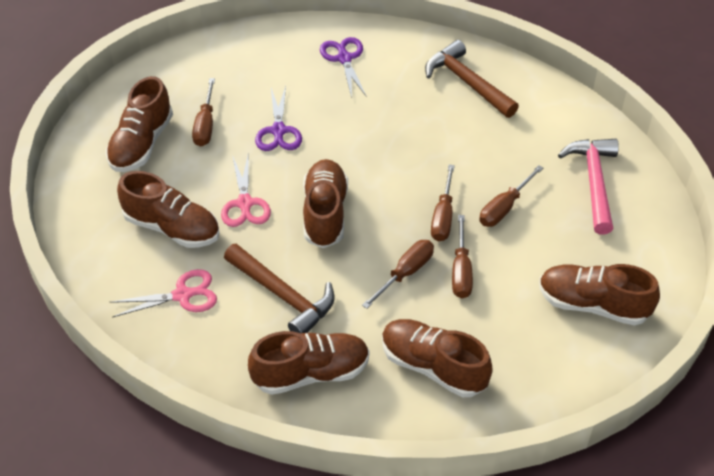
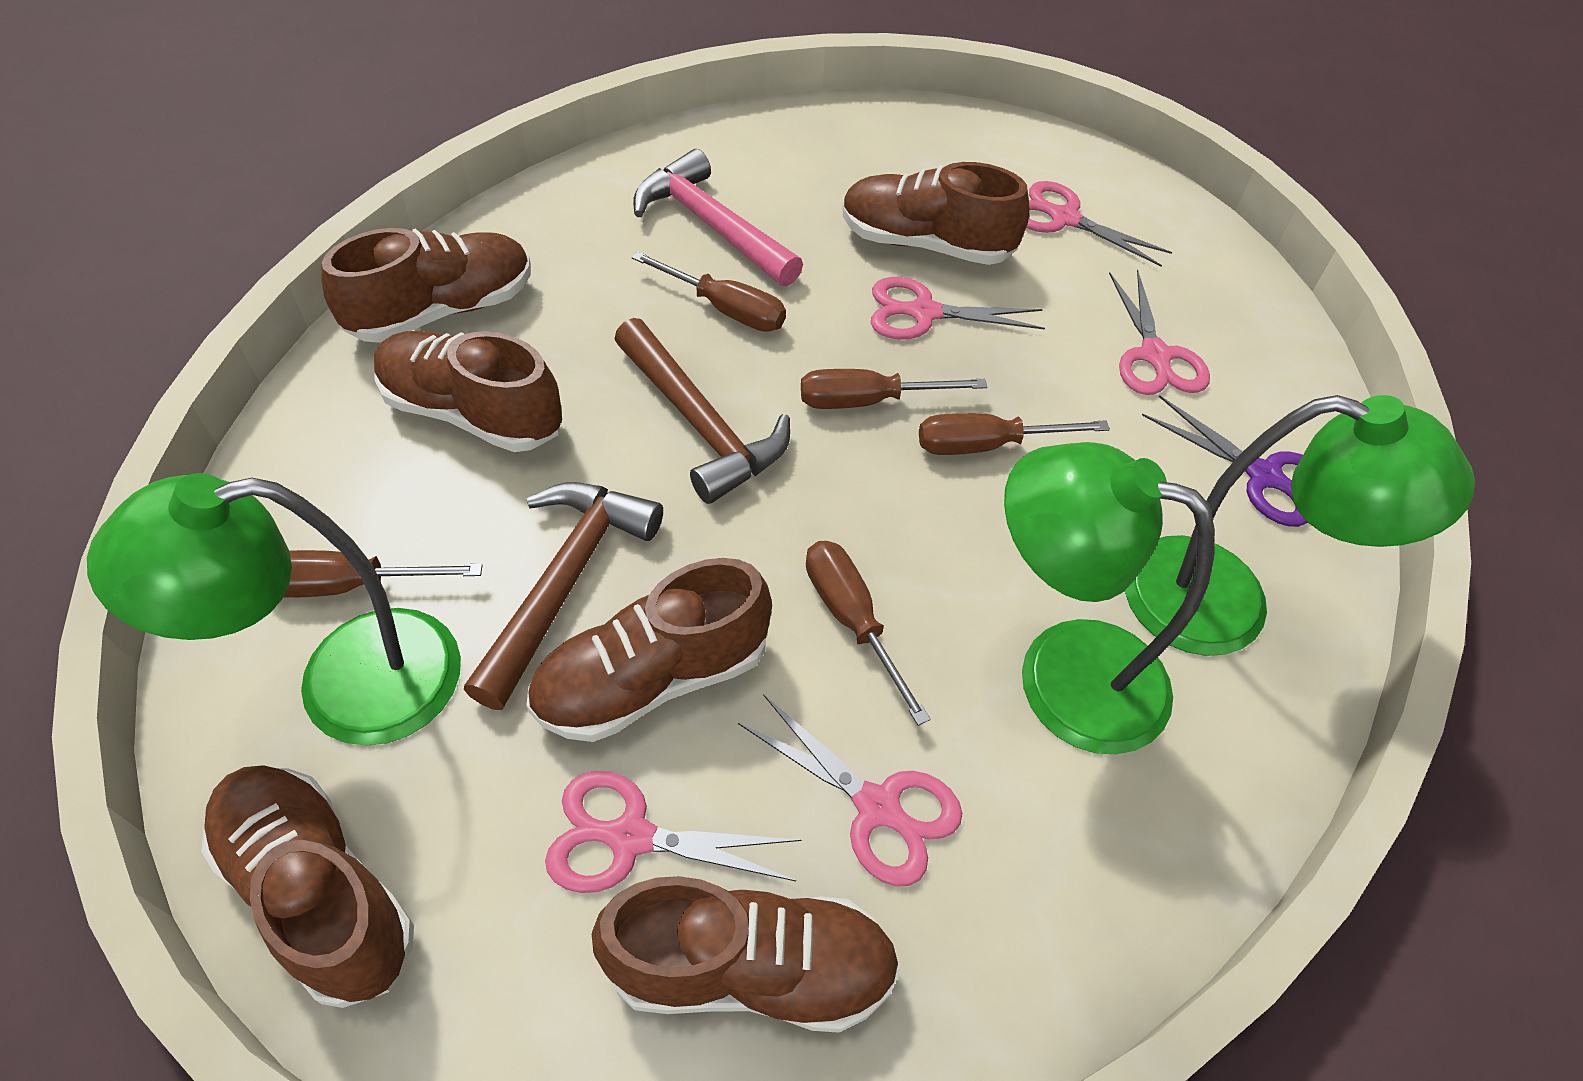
green lamp: none = 0 -> [87,473,461,746] [1004,442,1215,755] [1125,395,1475,656] = 3
pink scissors: [110,269,217,317] [221,155,271,227] = 2 -> [545,771,802,893] [738,694,962,887] [871,277,1045,340] [1026,181,1172,267] [1109,270,1210,395] = 5
purple scissors: [255,86,302,151] [320,37,367,98] = 2 -> [1142,395,1308,527] = 1

